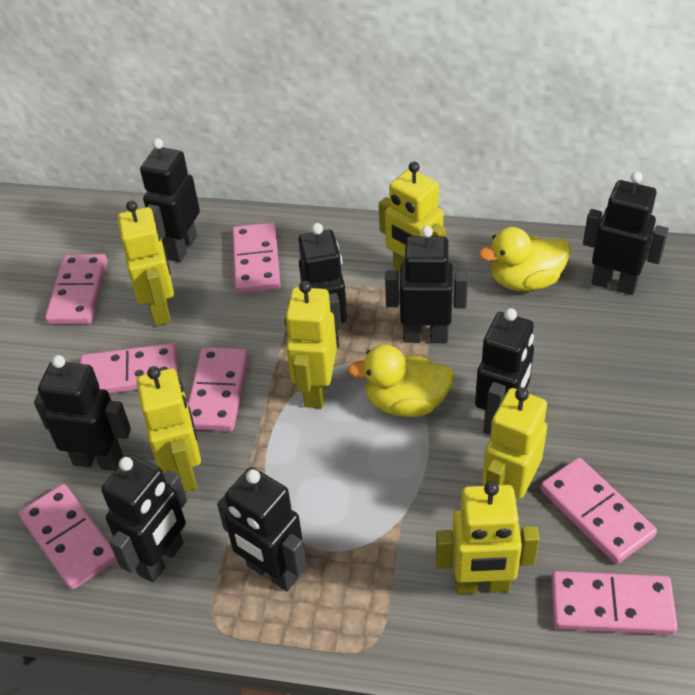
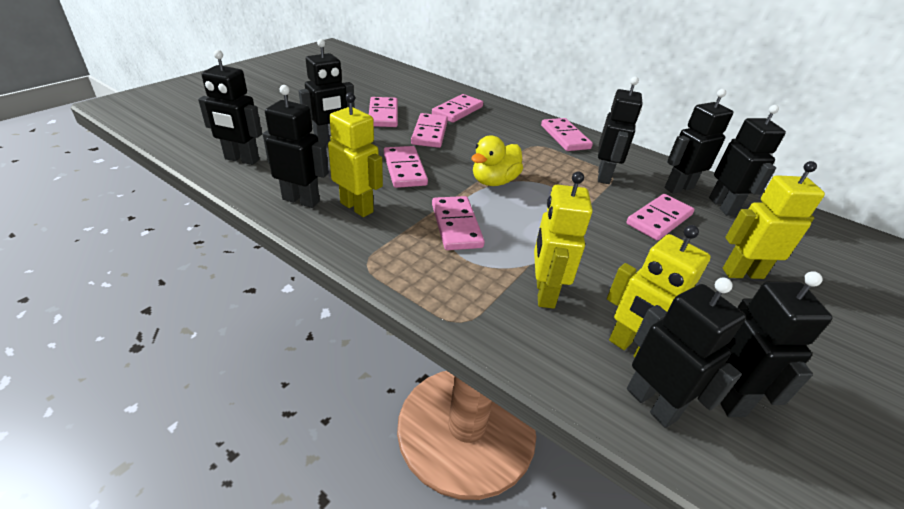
yellow duck: [347,345,454,417] [479,227,571,291] = 2 -> [471,136,523,186] = 1
yellow robot: [117,201,174,326] [136,366,201,492] [285,281,337,408] [379,162,446,272] [436,481,540,594] [482,387,547,501] = 6 -> [328,92,383,217] [534,172,593,309] [607,225,711,358] [723,161,825,279] = 4

